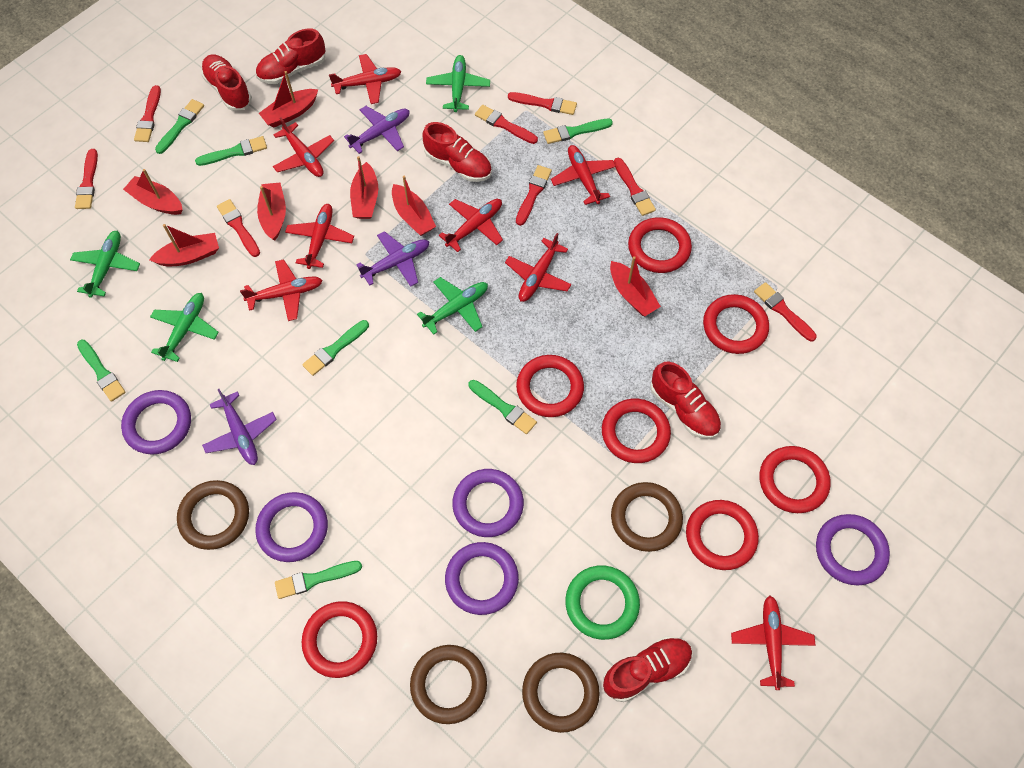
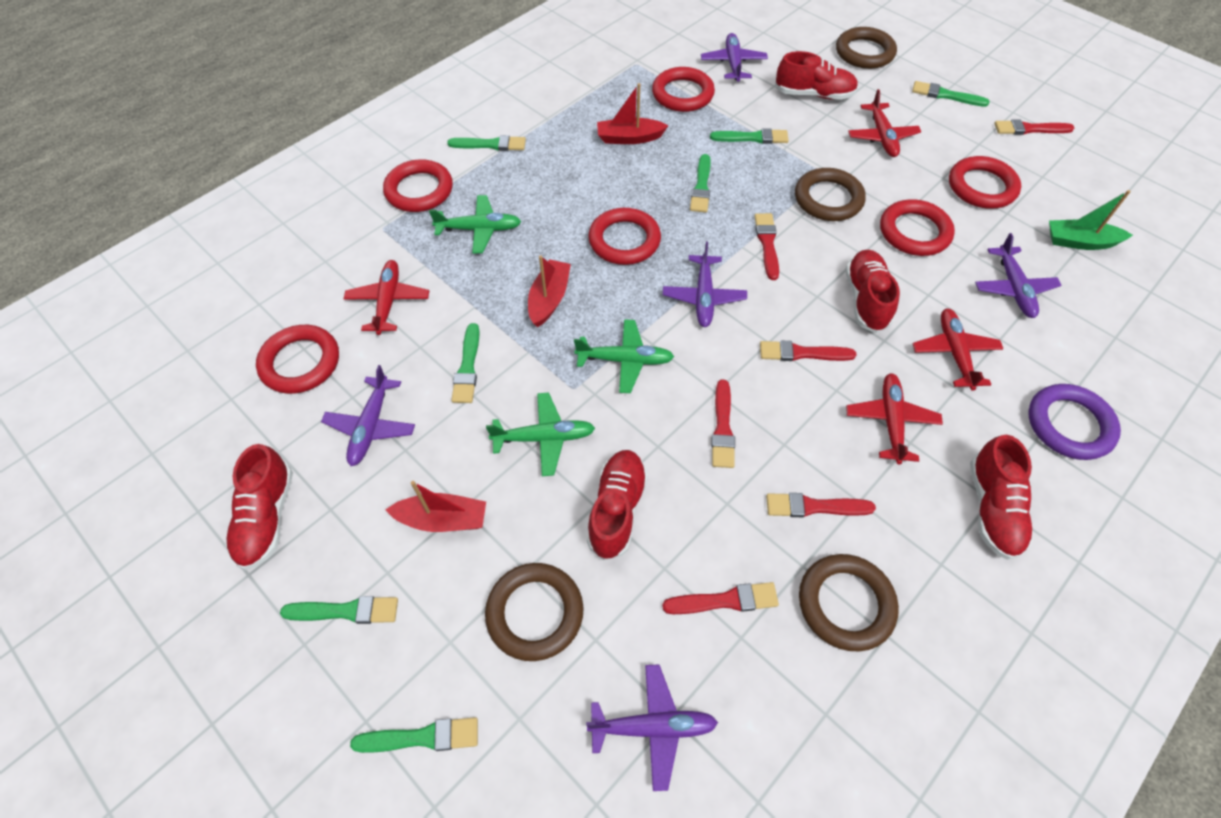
green boat: none = 0 -> [1049,190,1133,250] = 1
green plane: [70,231,140,298] [150,293,219,362] [417,277,488,335] [426,55,490,112] = 4 -> [429,195,521,254] [486,393,595,476] [574,319,674,393] = 3
green ring: [565,565,640,640] = 1 -> none = 0
purple plane: [202,389,277,465] [344,106,410,154] [356,231,429,287] = 3 -> [321,365,415,466] [586,665,718,791] [663,241,747,327] [701,33,768,82] [975,233,1061,318] = 5
purple ring: [121,390,191,455] [255,492,328,562] [445,542,519,615] [452,469,524,537] [816,514,890,585] = 5 -> [1028,384,1121,460] = 1
red boat: [123,169,183,215] [149,224,219,266] [257,183,286,241] [259,71,318,127] [350,156,378,219] [392,176,436,236] [610,256,661,316] = 7 -> [386,481,486,532] [528,255,571,327] [597,83,669,144] = 3
red brush: [75,149,98,209] [134,85,161,142] [217,199,260,257] [475,105,538,144] [508,92,577,115] [516,165,552,226] [614,158,656,216] [754,282,817,341] = 8 -> [662,582,779,614] [712,380,735,468] [754,213,779,280] [760,340,856,361] [766,493,876,517] [994,120,1074,135] = 6
red plane: [240,259,323,321] [273,118,334,177] [285,204,354,269] [329,54,402,104] [439,199,503,252] [505,233,572,302] [551,145,616,205] [731,596,816,690] = 8 -> [343,260,429,335] [846,373,943,464] [848,89,921,157] [912,309,1003,391] = 4
red ring: [301,601,377,678] [516,355,584,417] [602,399,671,463] [628,217,692,273] [686,500,759,570] [703,294,769,354] [759,446,831,513] = 7 -> [256,325,339,394] [383,159,453,212] [588,208,661,265] [652,67,715,112] [880,199,955,256] [949,156,1021,209] = 6

